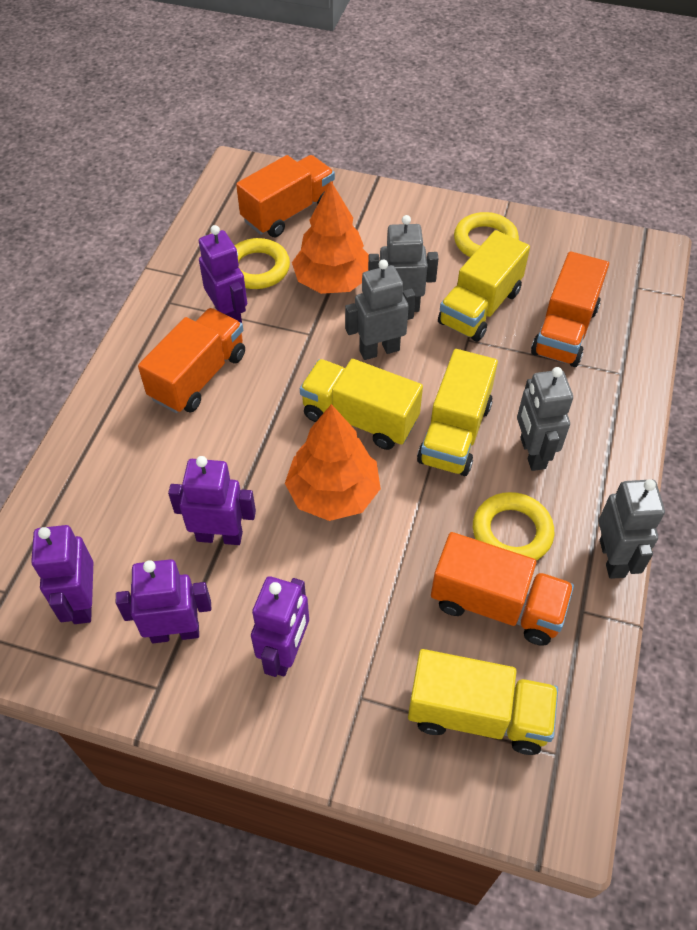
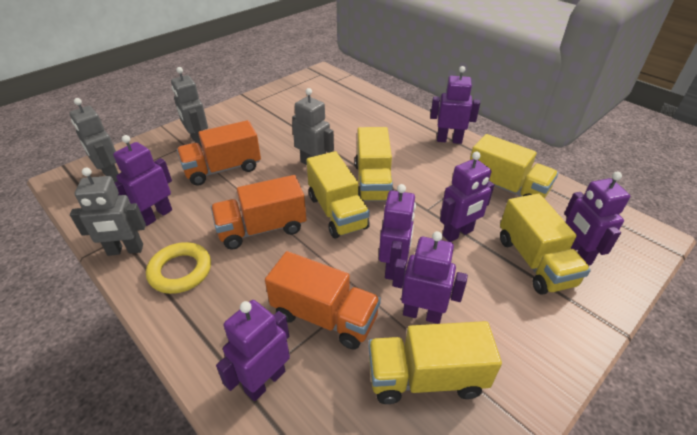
orange tree: [285,404,381,521] [292,181,369,294] = 2 -> none = 0
orange truck: [138,308,245,413] [236,155,335,237] [431,532,574,646] [531,251,609,367] = 4 -> [177,120,261,186] [211,175,306,250] [265,251,381,349] = 3
purple robot: [31,525,93,624] [116,559,211,643] [168,456,256,545] [199,225,247,323] [251,576,309,677] = 5 -> [113,135,172,226] [216,300,290,401] [379,184,416,280] [392,231,468,324] [430,66,480,144] [440,152,494,242] [564,172,630,266] = 7
yellow ring: [234,238,290,289] [454,212,519,257] [473,492,554,561] = 3 -> [146,242,211,294] = 1
yellow truck: [300,359,423,450] [408,649,558,755] [417,349,498,476] [438,230,530,342] = 4 -> [306,151,370,239] [355,127,394,201] [368,321,502,404] [470,134,558,199] [500,193,591,295] = 5

